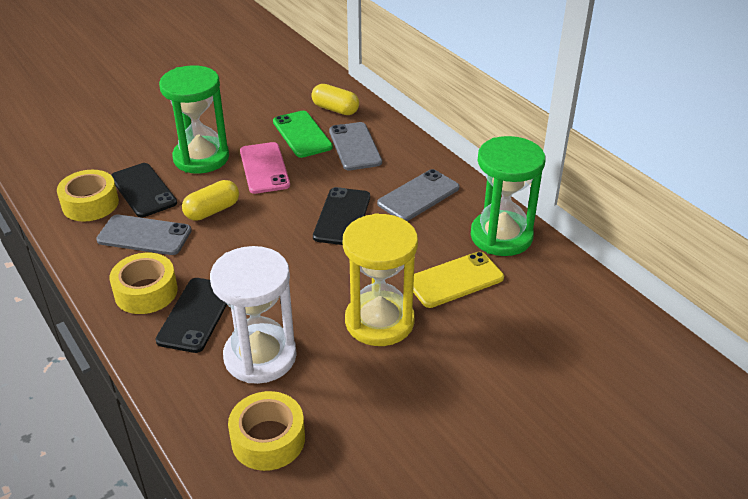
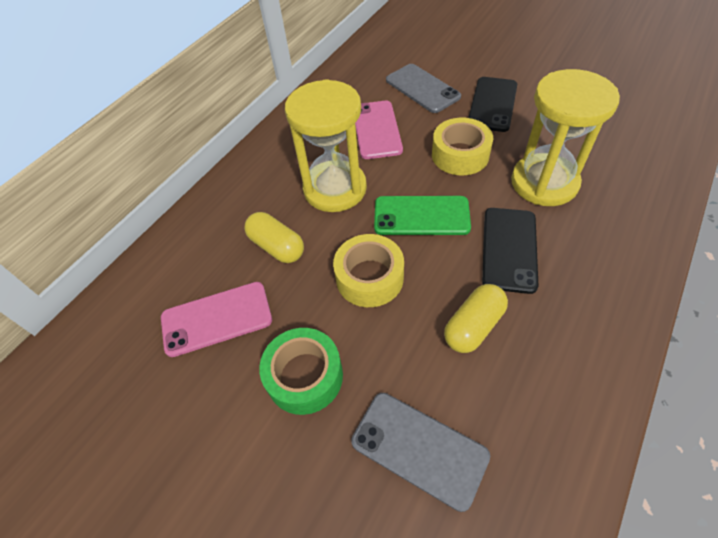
black phone: [111,163,177,217] [155,278,227,353] [313,187,370,245] = 3 -> [468,77,517,132] [482,208,539,294] = 2
green hourglass: [159,65,229,174] [471,136,545,256] = 2 -> none = 0
green tape: none = 0 -> [259,328,343,415] = 1
grey phone: [96,214,192,255] [329,122,382,170] [377,169,459,221] = 3 -> [351,393,490,512] [386,64,461,113] = 2
pink phone: [240,142,290,194] = 1 -> [161,282,272,357] [355,101,403,159] = 2
white hourglass: [210,246,297,384] = 1 -> none = 0
yellow hourglass: [343,213,418,346] = 1 -> [285,79,367,212] [511,69,620,206] = 2
yellow phone: [413,252,504,308] = 1 -> none = 0
yellow tape: [57,170,119,222] [109,253,178,314] [228,391,305,471] = 3 -> [333,234,404,307] [432,118,493,175] = 2

